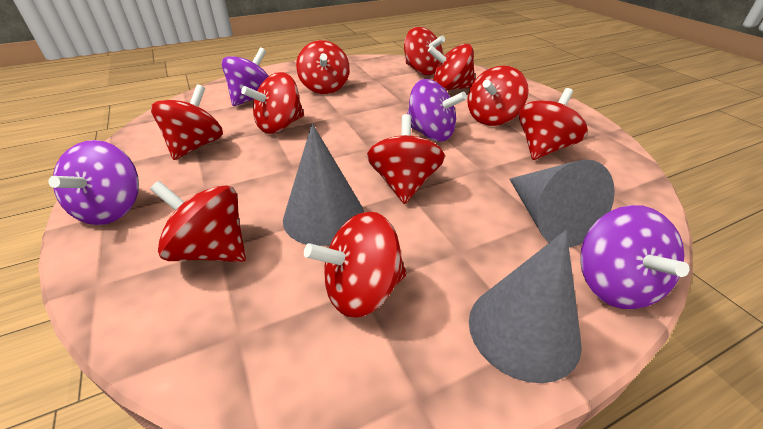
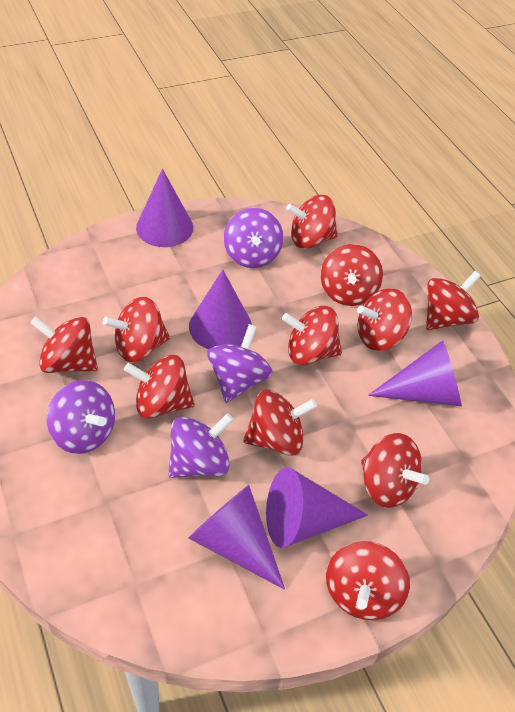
grey cone: [283,124,364,246] [469,230,582,383] [510,159,615,248] = 3 -> none = 0
purple cone: none = 0 -> [136,169,193,247] [188,485,285,590] [189,270,252,349] [266,467,368,548] [368,340,462,406] = 5
red spinning top: [150,181,246,262] [151,84,223,160] [241,72,304,134] [296,40,350,94] [304,211,406,318] [367,114,445,204] [404,27,445,75] [428,44,475,91] [467,66,529,126] [519,88,588,160] = 10 -> [30,316,98,373] [103,297,170,362] [124,355,195,419] [243,390,317,456] [282,306,342,365] [286,195,338,249] [321,244,383,306] [326,541,410,620] [357,288,412,351] [361,433,429,508] [426,271,481,330] = 11

